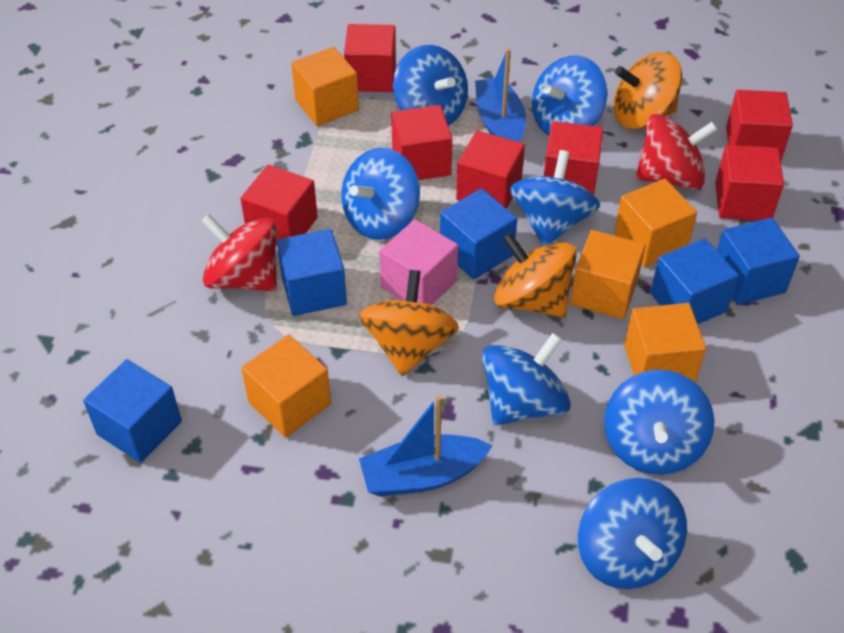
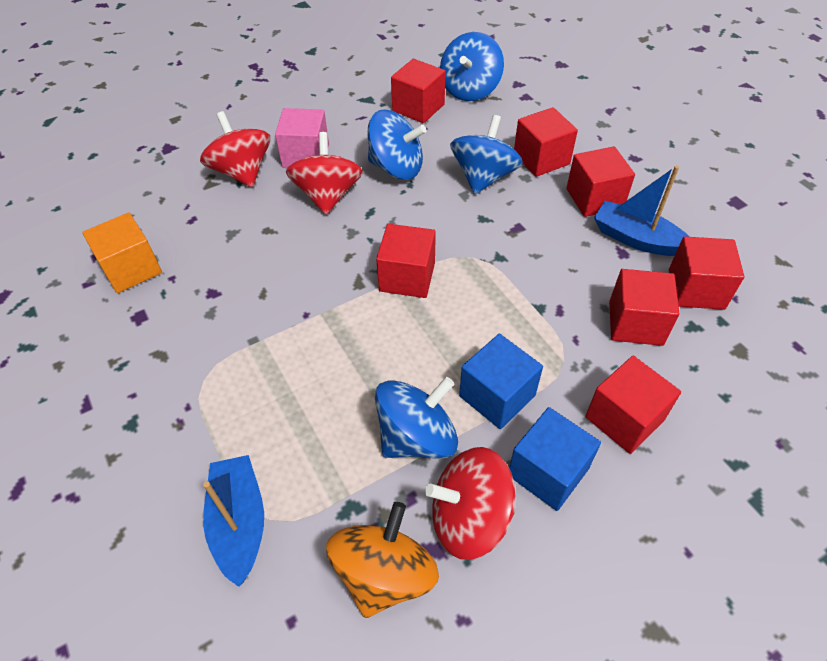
blue cube: [83,359,182,463] [277,229,347,316] [440,188,517,280] [650,238,739,324] [717,218,800,305] = 5 -> [459,334,543,429] [509,407,601,511] = 2
blue spinning top: [341,148,420,240] [393,45,468,126] [482,333,571,425] [510,150,600,246] [532,55,607,136] [578,478,687,589] [604,370,714,475] = 7 -> [367,110,426,180] [375,377,458,459] [440,32,504,101] [450,115,523,194] = 4
orange cube: [241,335,331,438] [291,47,359,126] [570,230,645,319] [614,179,697,267] [624,303,706,383] = 5 -> [82,212,162,293] = 1
orange spinning top: [359,270,459,376] [494,232,577,317] [613,52,682,129] = 3 -> [326,502,439,618] = 1
red spinning top: [202,214,277,291] [636,114,718,190] = 2 -> [200,111,270,187] [286,132,363,215] [425,447,516,560] = 3

